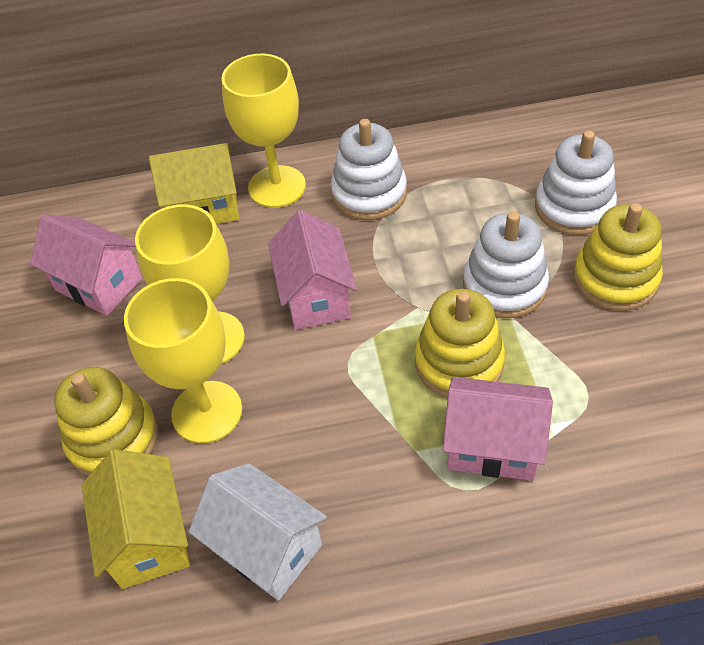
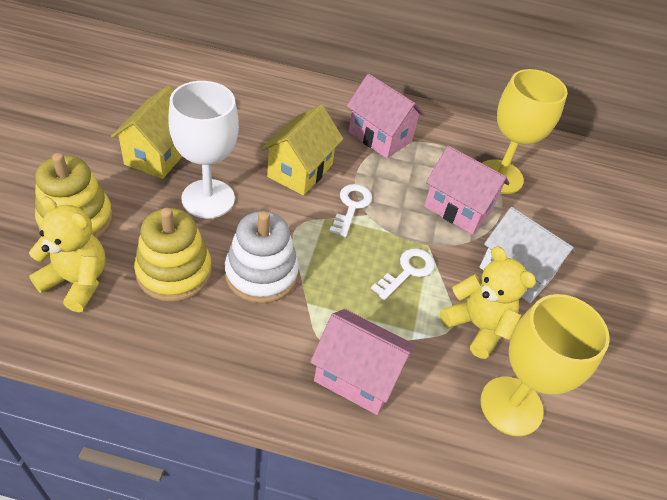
white goblet: none = 0 -> [168,81,239,219] = 1
white key: none = 0 -> [329,184,372,237] [371,248,435,300] = 2
white stacking toy: [331,119,407,220] [463,211,549,318] [535,131,617,235] = 3 -> [225,211,299,303] = 1
yellow goblet: [124,278,242,443] [135,204,245,364] [221,54,306,208] = 3 -> [480,294,609,436] [482,69,568,194] = 2
yellow stacking toy: [54,367,158,476] [415,289,505,398] [573,203,663,311] = 3 -> [35,153,113,239] [134,208,212,302] = 2
yellow teddy bear: none = 0 -> [29,196,106,312] [440,247,536,359] = 2

